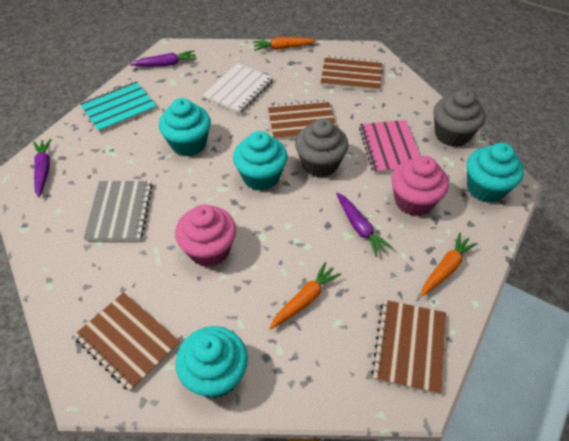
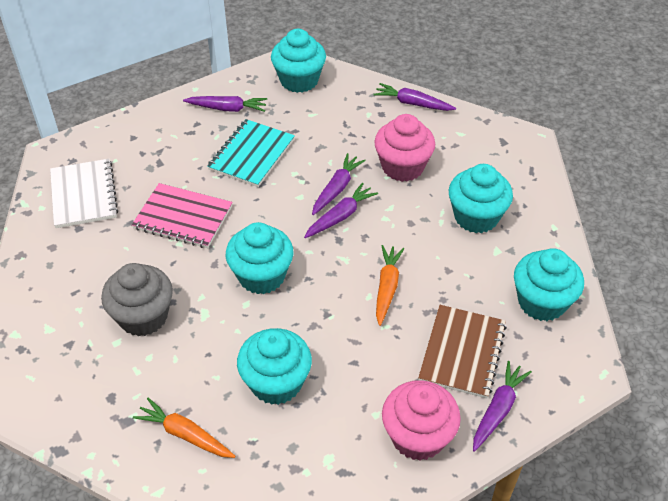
brown notebook: [73,292,180,392] [268,100,336,140] [321,56,382,91] [371,300,446,395] = 4 -> [418,305,507,398] = 1
grey cupcake: [295,118,349,177] [433,89,485,147] = 2 -> [101,263,173,336] = 1
grey notebook: [83,181,153,241] = 1 -> none = 0
orange carrot: [253,37,317,51] [269,262,341,329] [421,233,478,297] = 3 -> [133,398,235,458] [376,245,404,326] = 2
purple carrot: [33,139,52,198] [130,50,197,66] [336,193,393,257] = 3 -> [183,96,267,112] [304,182,378,238] [312,153,366,215] [374,83,456,111] [473,361,532,452] = 5
turquoise cupcake: [159,98,211,156] [176,326,248,399] [233,131,288,191] [467,143,524,203] = 4 -> [226,222,293,294] [237,328,312,405] [271,29,326,93] [449,164,513,233] [514,248,584,321] = 5

